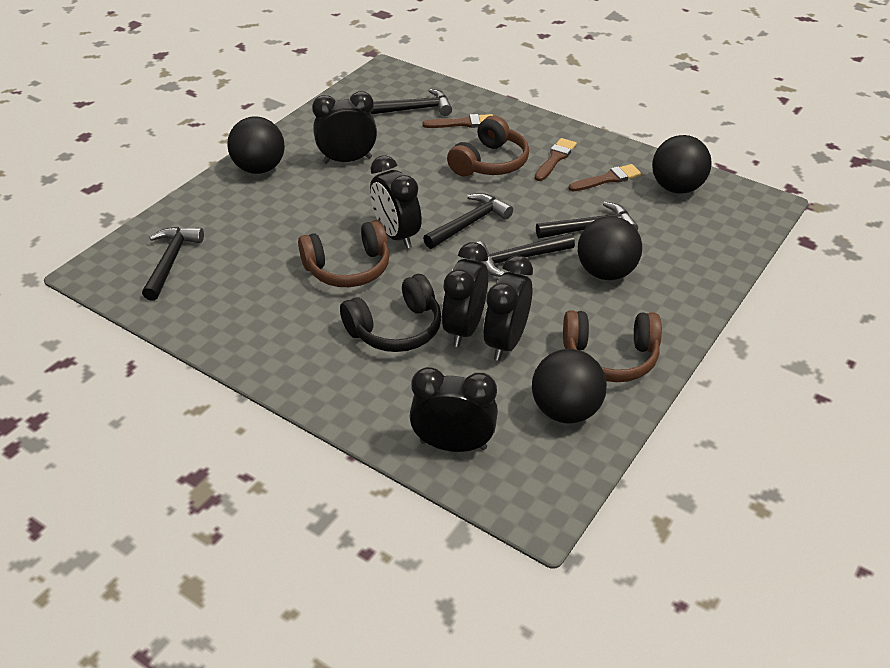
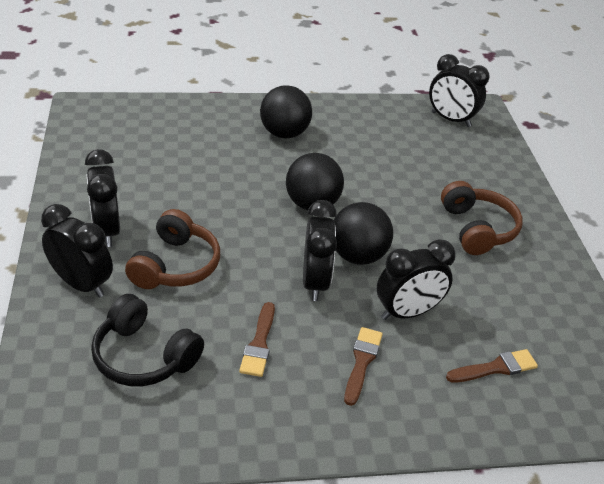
black ball: [227,116,285,174] [532,349,607,423] [578,216,642,280] [652,135,712,193] = 4 -> [260,85,312,138] [286,153,344,210] [334,202,393,265] = 3
black hammer: [142,227,204,301] [371,89,452,116] [423,193,513,249] [476,233,575,277] [536,201,638,238] = 5 -> none = 0
brown headphones: [298,220,390,287] [447,115,529,176] [563,310,662,382] = 3 -> [125,209,220,289] [441,181,523,255] = 2

